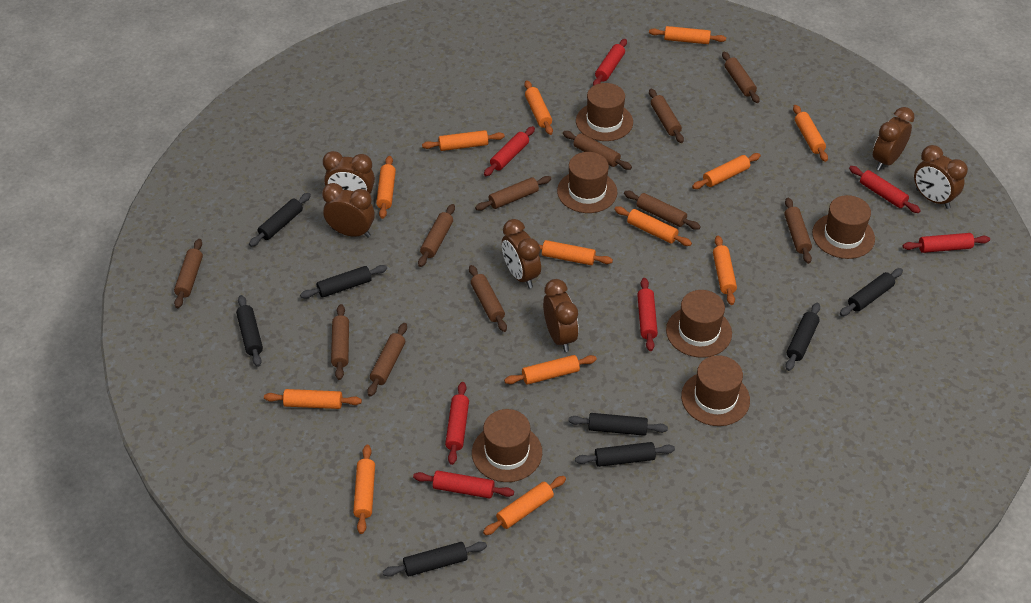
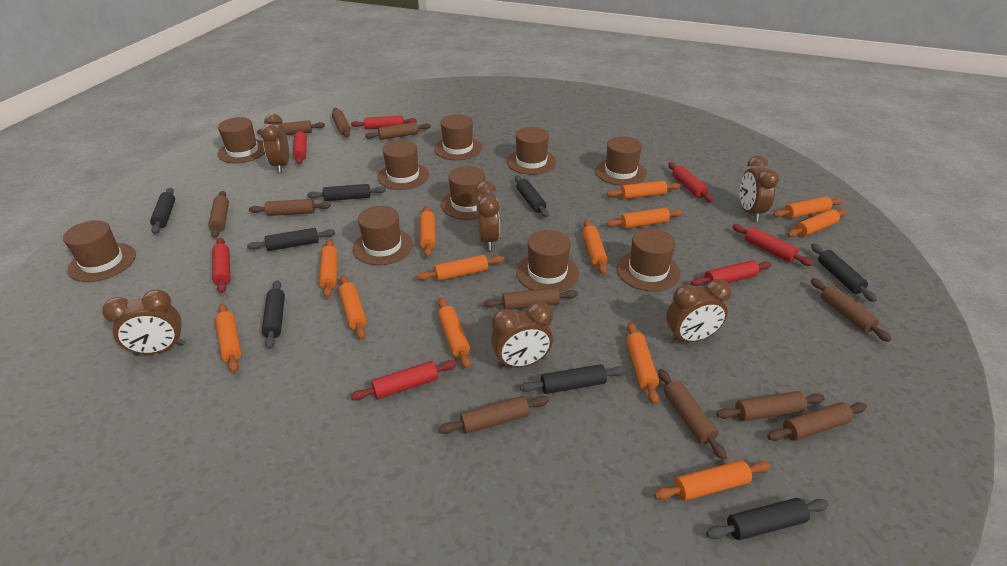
brown hat: [472,409,542,482] [557,152,617,213] [576,83,633,141] [666,290,732,358] [681,355,750,426] [812,195,875,259] = 6 -> [63,220,136,282] [217,117,265,163] [353,206,413,265] [377,140,429,190] [434,114,482,160] [441,166,489,220] [507,127,556,175] [516,230,579,292] [595,136,647,186] [617,228,680,292] = 10

